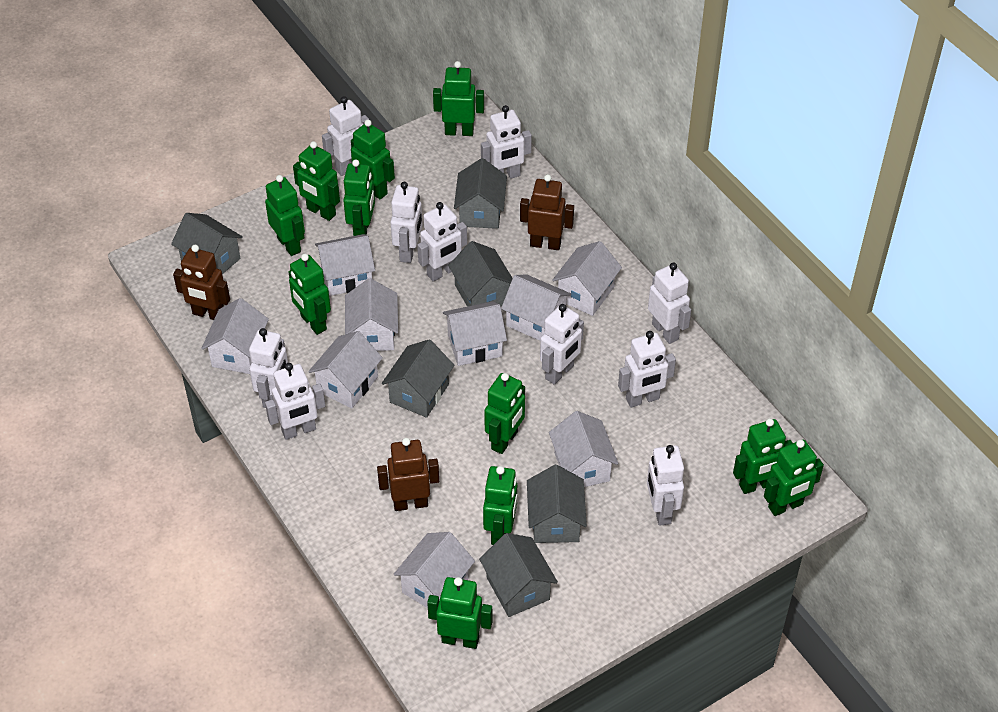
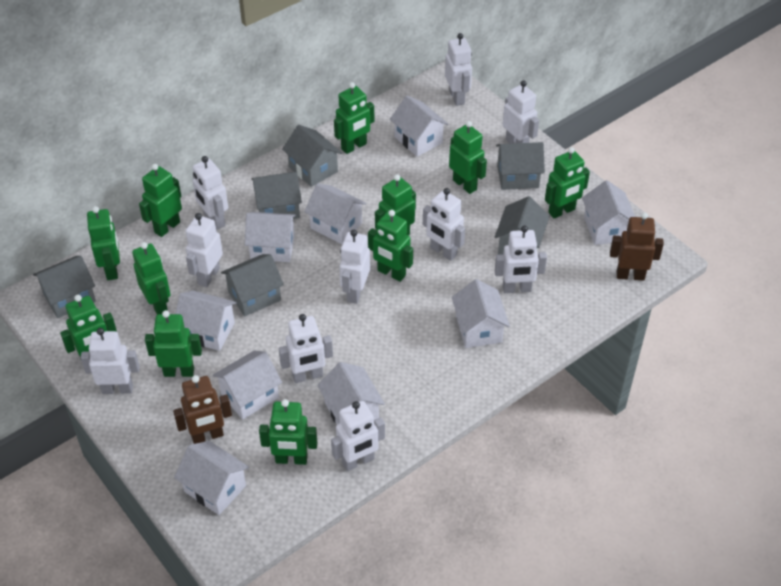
brown robot: [173,245,230,320] [377,438,439,511] [520,174,574,250] = 3 -> [173,375,232,444] [610,212,664,281] = 2

